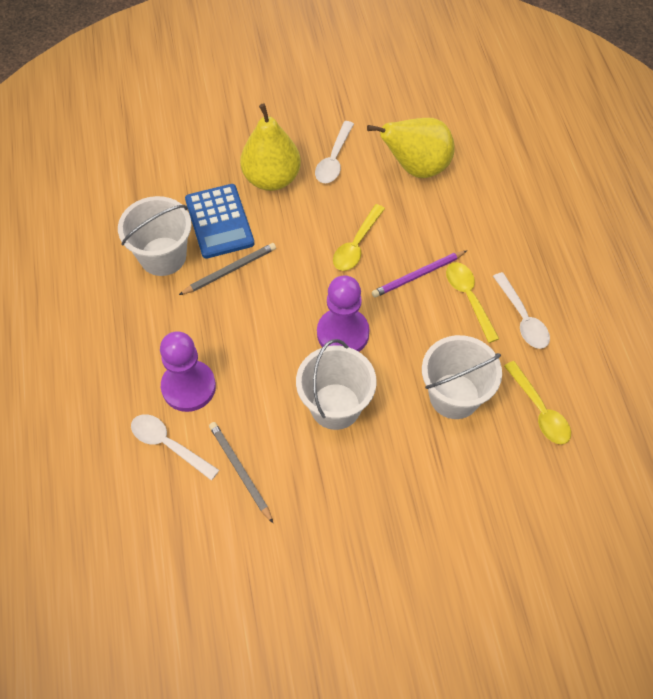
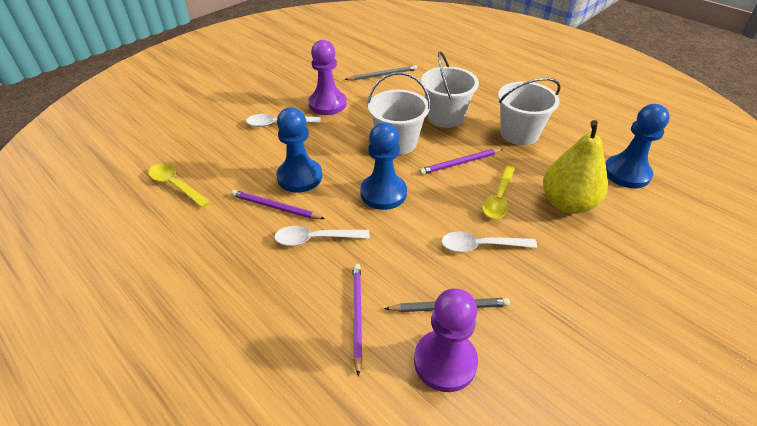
blue calculator: [185,184,254,259] = 1 -> none = 0
blue pawn: none = 0 -> [276,107,322,193] [360,123,407,210] [606,104,670,188] = 3
purple pencil: [372,251,467,298] = 1 -> [231,190,325,219] [353,264,363,377] [419,149,503,175] = 3
yellow pear: [240,103,301,191] [367,118,455,178] = 2 -> [543,120,608,214] = 1
yellow spoon: [333,204,385,271] [446,262,499,343] [504,361,571,444] = 3 -> [148,164,210,208] [482,166,515,219] = 2

